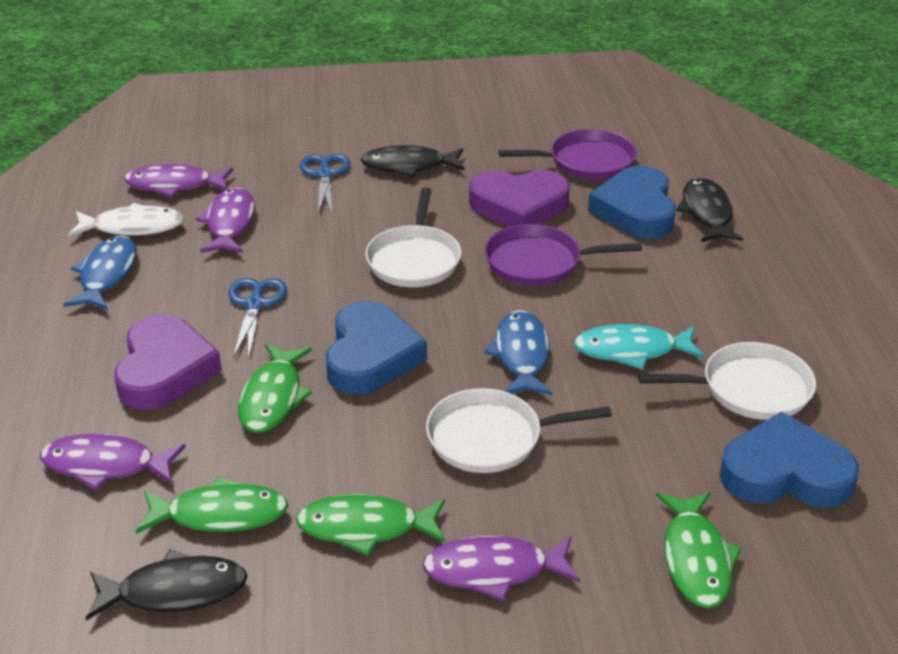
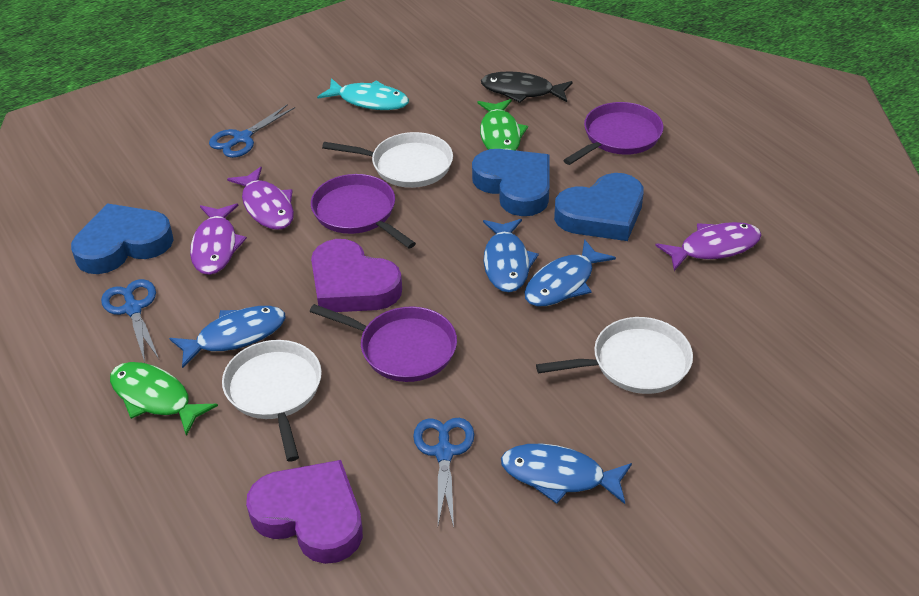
black fish: [86,549,247,621] [360,145,465,177] [676,178,743,242] = 3 -> [481,71,573,103] = 1
blue fish: [63,236,137,310] [484,310,553,395] = 2 -> [169,306,286,368] [483,219,539,292] [501,444,632,504] [524,239,616,306] = 4
blue scissors: [228,278,287,358] [300,154,350,215] = 2 -> [101,279,159,362] [209,104,295,158] [413,418,474,528] = 3
green fish: [136,476,288,534] [238,344,312,433] [296,494,445,556] [656,492,742,608] = 4 -> [110,362,218,436] [477,99,528,151] = 2
purple fish: [40,434,186,490] [124,164,233,197] [196,187,255,253] [422,536,580,601] = 4 -> [190,203,247,275] [227,167,294,230] [655,222,762,271] = 3
purple pan: [485,224,642,286] [498,129,637,180] = 2 -> [310,304,457,382] [311,174,416,249] [563,102,664,165] = 3
white fish: [68,203,184,237] = 1 -> none = 0

